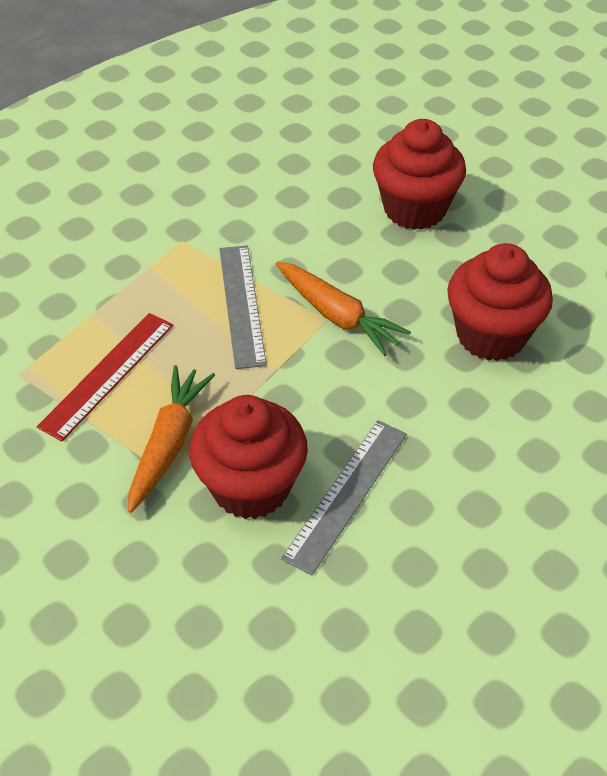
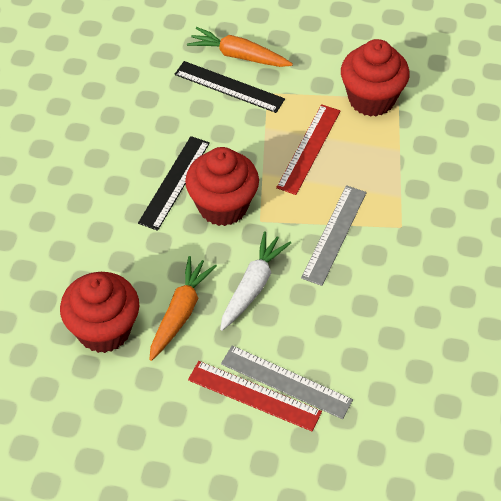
black ruler: none = 0 -> [138,136,210,231] [174,61,285,113] = 2
red ruler: [37,313,173,441] = 1 -> [188,361,322,431] [276,104,341,195] = 2
white carrot: none = 0 -> [220,231,291,331] = 1

